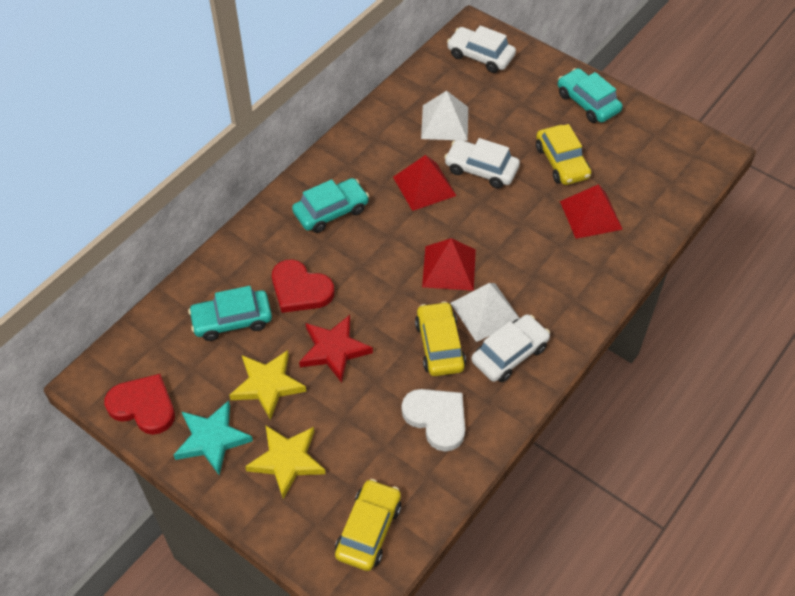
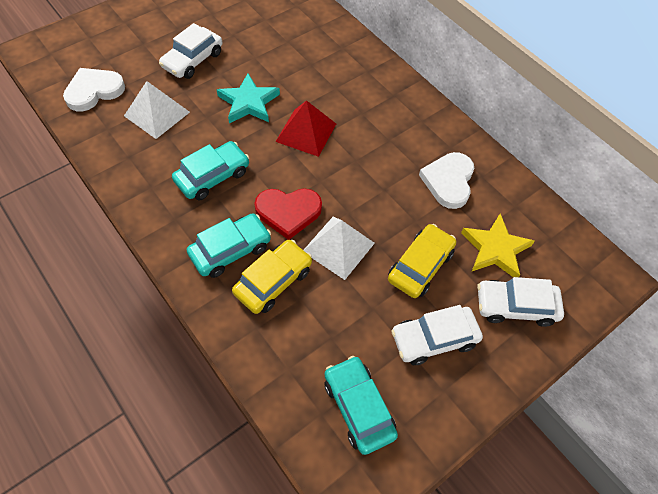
red heart: [104,374,175,435] [272,259,334,313] = 2 -> [254,188,322,240] = 1
red pyramid: [393,155,456,211] [422,238,476,291] [560,184,623,239] = 3 -> [275,100,336,157] = 1
red star: [299,315,373,383] = 1 -> none = 0
white heart: [402,389,465,452] = 1 -> [63,68,125,112] [419,152,474,209] = 2
yellow car: [335,479,401,571] [415,301,466,376] [536,124,591,185] = 3 -> [232,240,312,314] [388,224,456,298] = 2
yellow star: [229,350,307,420] [245,426,326,499] = 2 -> [461,213,535,277] = 1

